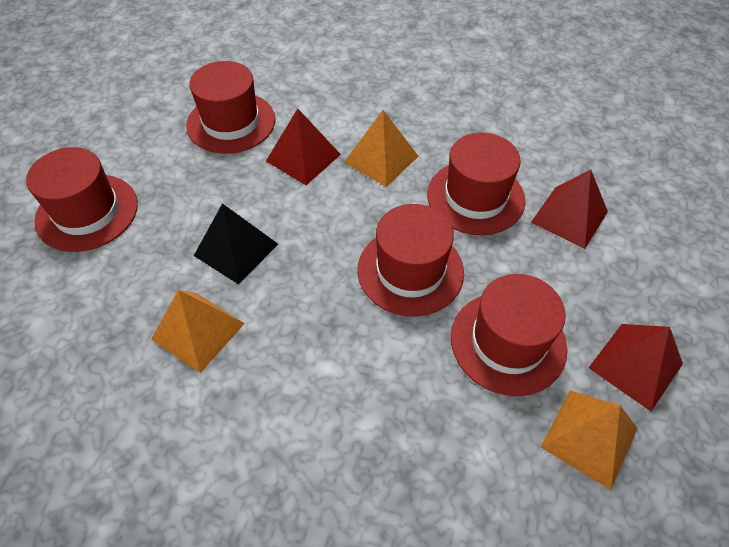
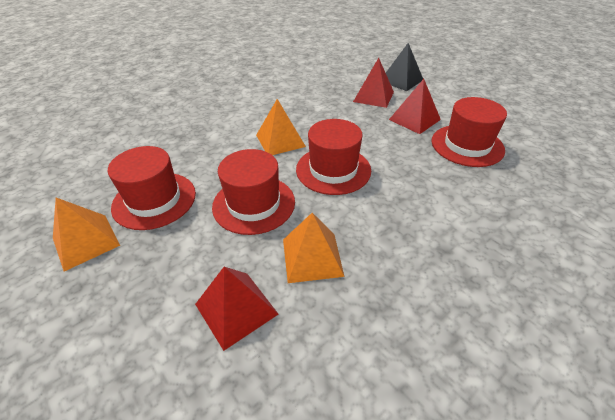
red hat: [26,147,138,252] [186,61,275,154] [357,204,464,317] [427,132,525,235] [451,274,567,396] = 5 -> [108,146,196,230] [212,149,295,235] [296,119,371,195] [432,97,507,167] = 4

